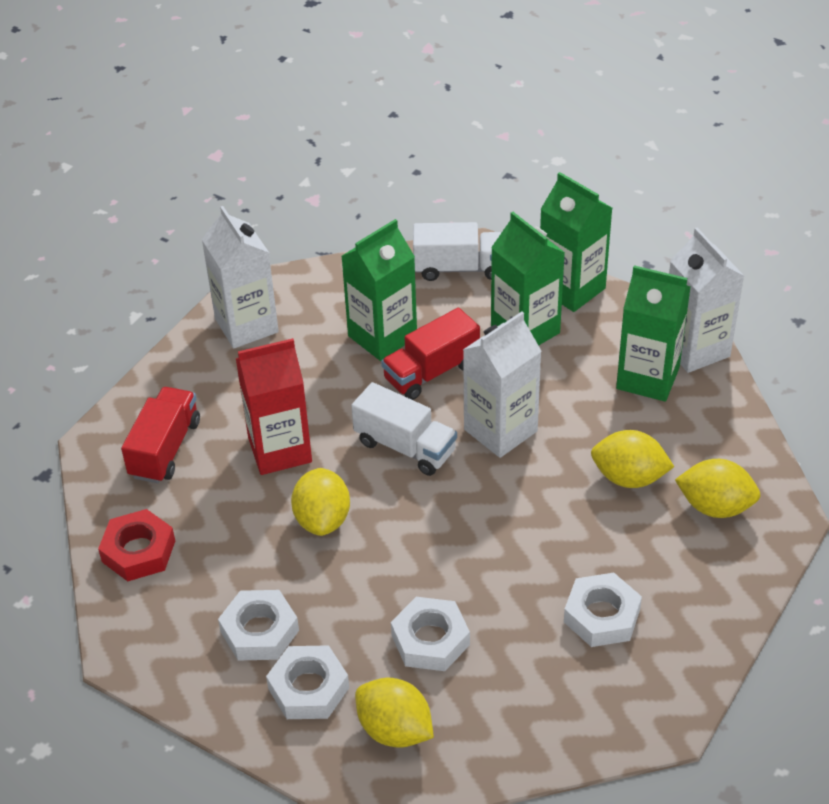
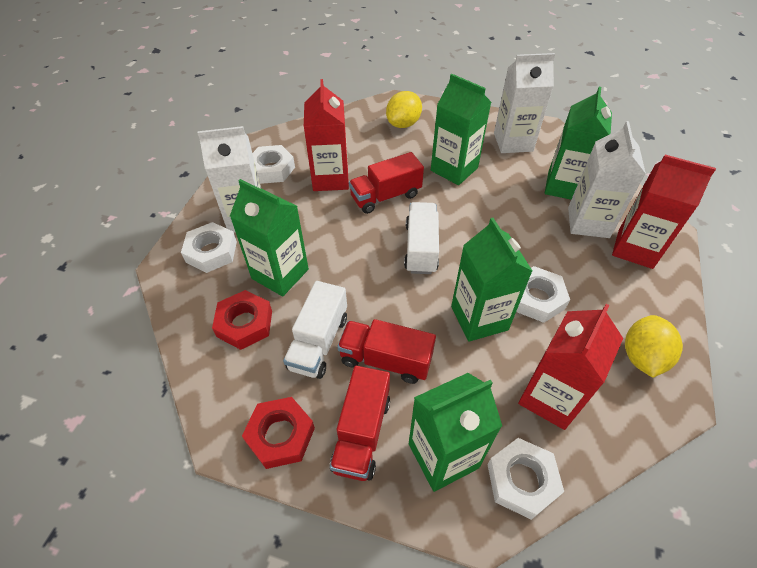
green carton: [341,219,417,361] [491,212,565,345] [540,172,612,312] [616,265,691,402] = 4 -> [230,179,309,296] [409,373,502,492] [431,74,491,185] [451,218,532,342] [545,87,612,200] = 5
red carton: [236,338,312,475] = 1 -> [304,79,349,191] [518,304,623,430] [612,155,716,269] = 3
red nut: [98,509,175,581] = 1 -> [212,290,272,350] [242,397,315,469] = 2
red truck: [121,387,200,483] [381,308,480,400] = 2 -> [330,366,390,481] [337,319,436,384] [349,152,424,214] = 3
yellow lemon: [291,468,350,536] [355,678,434,748] [591,430,674,488] [675,459,761,518] = 4 -> [386,91,422,128] [625,315,683,378] = 2

